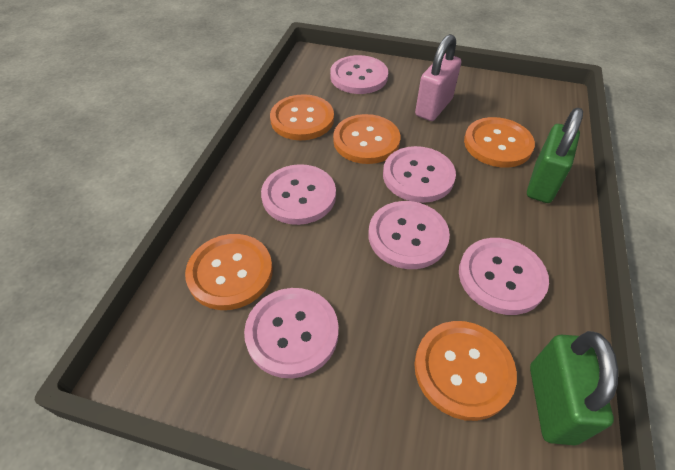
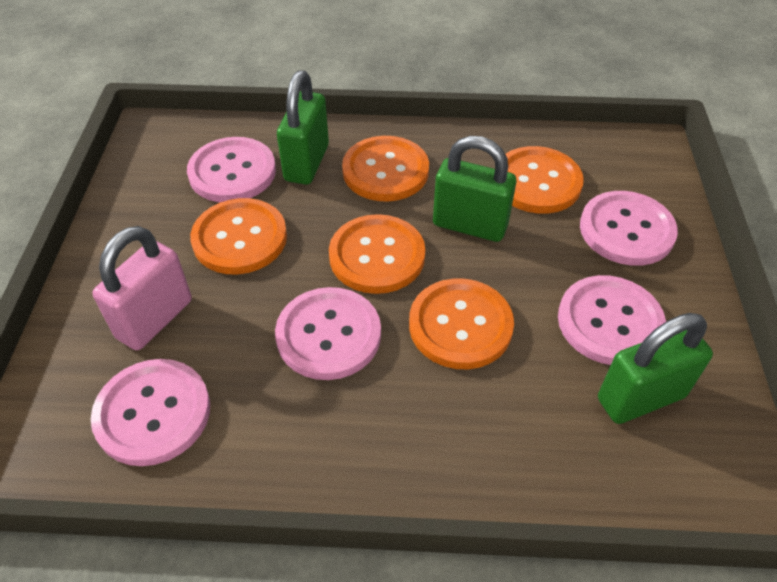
green padlock: [527,108,583,203] [530,331,618,445] = 2 -> [277,70,329,185] [433,136,516,242] [598,313,713,424] = 3
pink button: [244,288,339,378] [261,164,336,225] [330,55,388,94] [369,201,450,269] [383,146,456,203] [459,238,549,315] = 6 -> [91,359,210,466] [187,137,276,202] [275,287,381,380] [558,275,666,365] [580,191,678,266] = 5

